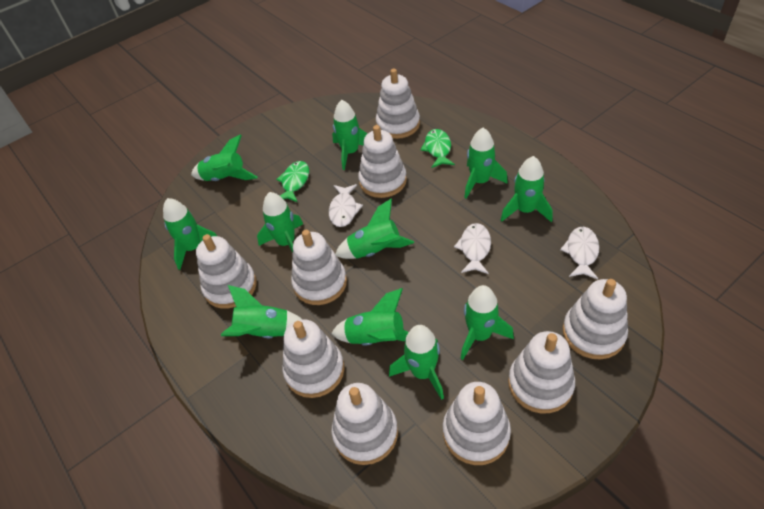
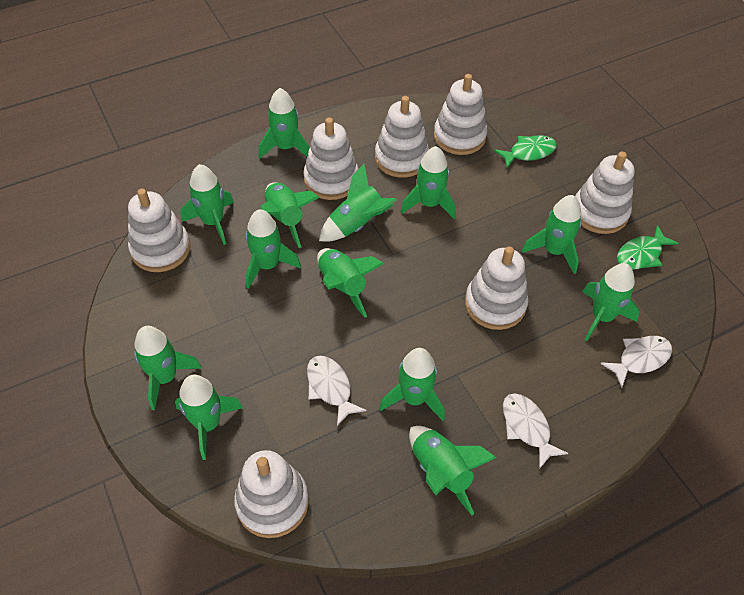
green rocket: [163,198,217,270] [191,134,258,181] [221,285,303,338] [257,192,303,253] [331,288,409,346] [332,100,368,170] [335,199,414,259] [389,325,444,400] [461,285,514,360] [464,128,508,199] [501,156,553,222] = 11 -> [134,326,202,410] [175,375,243,460] [180,164,234,245] [245,209,301,289] [259,88,309,159] [260,182,319,248] [317,248,384,318] [319,164,397,242] [379,348,445,421] [401,146,456,220] [409,426,497,515] [522,195,582,274] [582,263,640,341] = 13
white stacking toy: [196,234,257,309] [283,319,345,398] [291,230,347,305] [332,383,398,465] [358,125,407,198] [376,69,420,139] [443,382,511,465] [508,331,575,413] [563,279,628,360] = 9 -> [128,189,191,272] [234,450,309,538] [303,117,359,200] [375,96,429,178] [434,74,487,155] [465,246,528,330] [575,152,635,234] = 7

